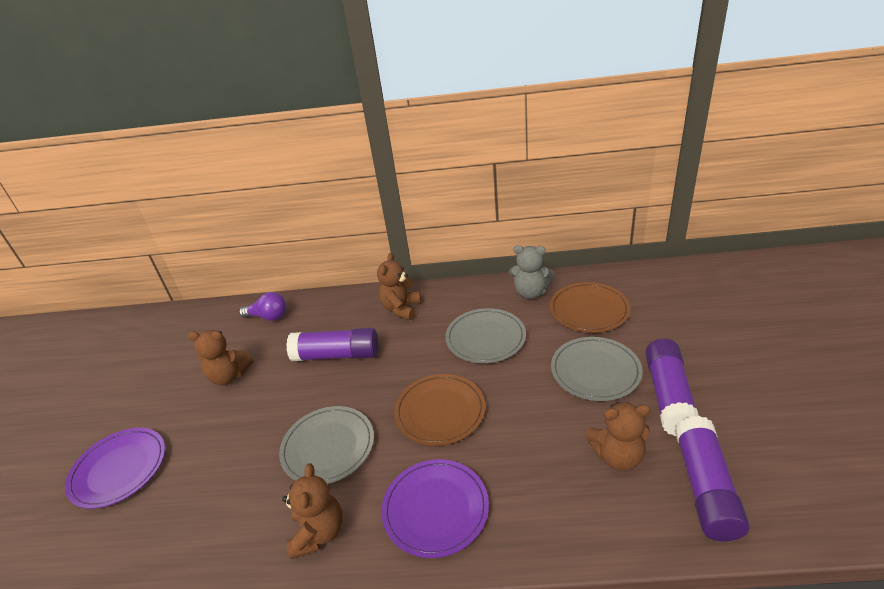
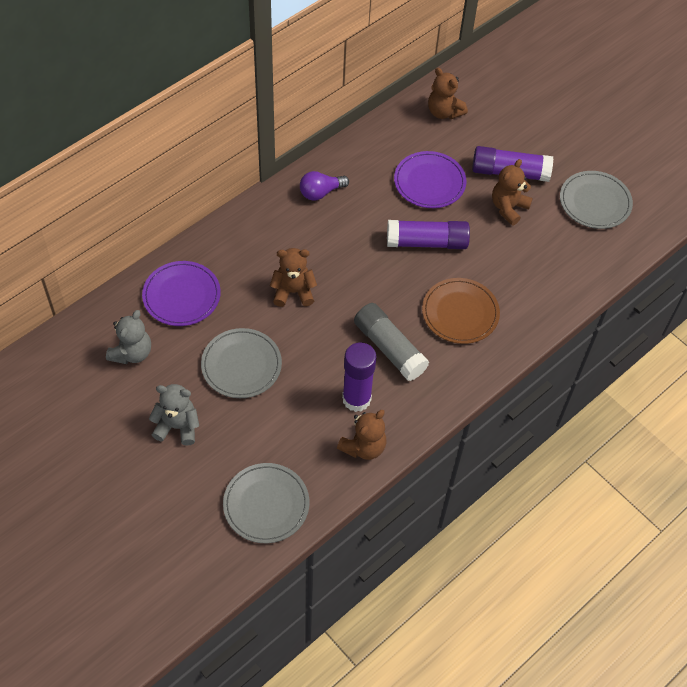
brown plate: [394,374,485,446] [550,282,631,333] = 2 -> [422,278,500,344] = 1
grey glue stick: none = 0 -> [354,303,429,381] = 1
grey teddy bear: [509,245,554,299] = 1 -> [106,310,151,364] [149,384,199,446] = 2

